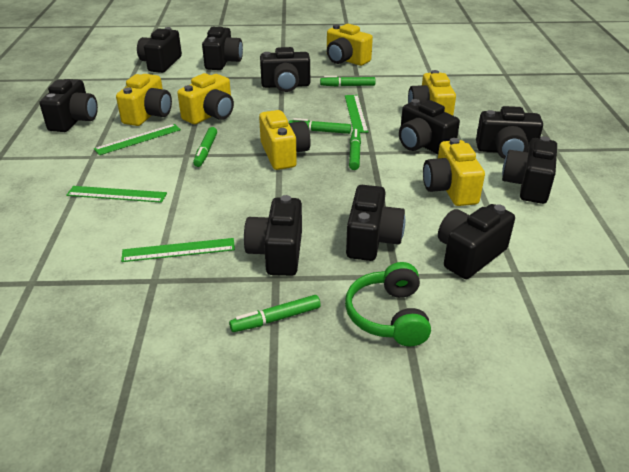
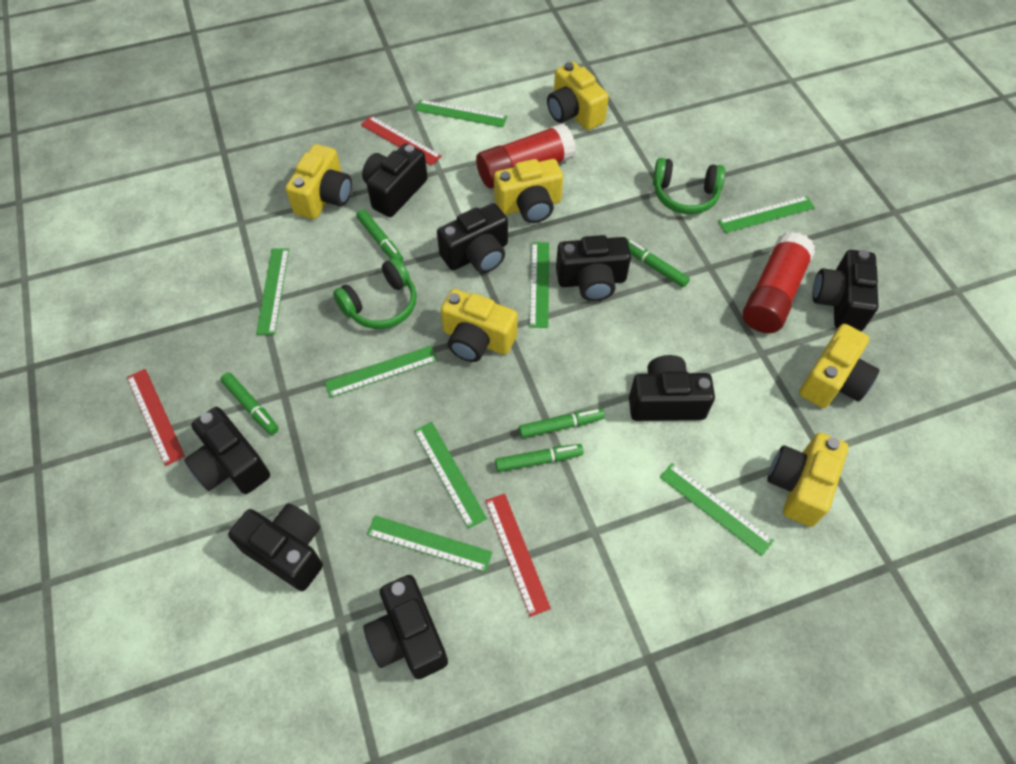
black camera: [39,79,98,132] [137,27,182,73] [202,27,243,70] [244,195,302,276] [260,47,310,92] [346,185,405,261] [399,99,460,154] [438,204,515,279] [476,106,543,159] [502,136,557,204] = 10 -> [184,407,270,494] [228,504,323,591] [362,144,428,217] [363,575,448,679] [437,203,508,273] [556,235,631,301] [629,355,715,421] [812,250,878,331] = 8
green headphones: [345,262,431,347] = 1 -> [333,257,417,329] [653,158,725,214] = 2
green ruler: [66,186,167,203] [94,124,181,155] [121,238,235,262] [345,95,368,133] = 4 -> [256,248,289,335] [325,345,438,398] [367,515,493,572] [414,422,487,529] [415,100,507,127] [530,242,549,328] [660,463,774,556] [718,196,815,233] = 8
red glue stick: none = 0 -> [476,123,576,188] [743,232,815,333] = 2
red ruler: none = 0 -> [127,369,185,466] [361,116,442,166] [485,493,551,617] = 3

